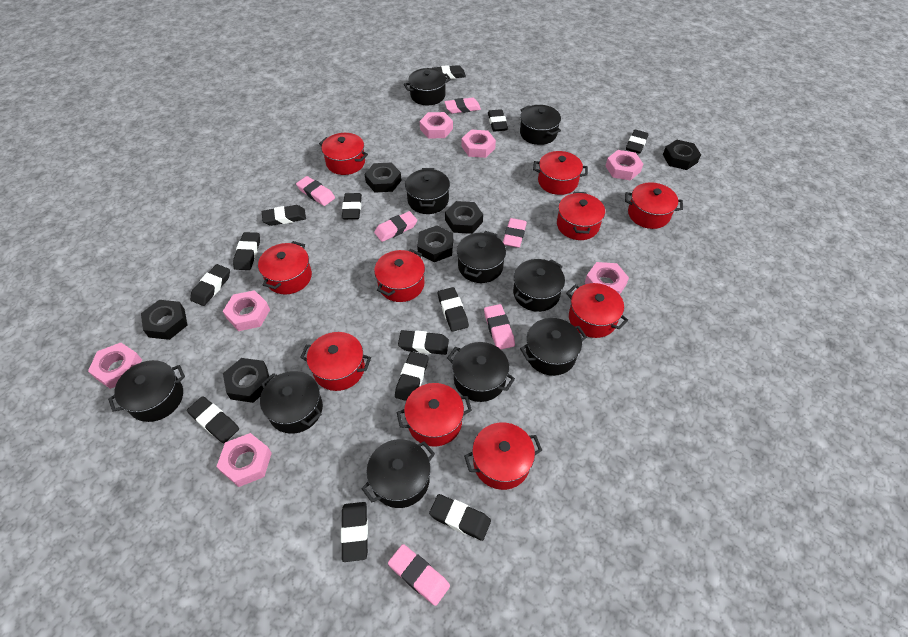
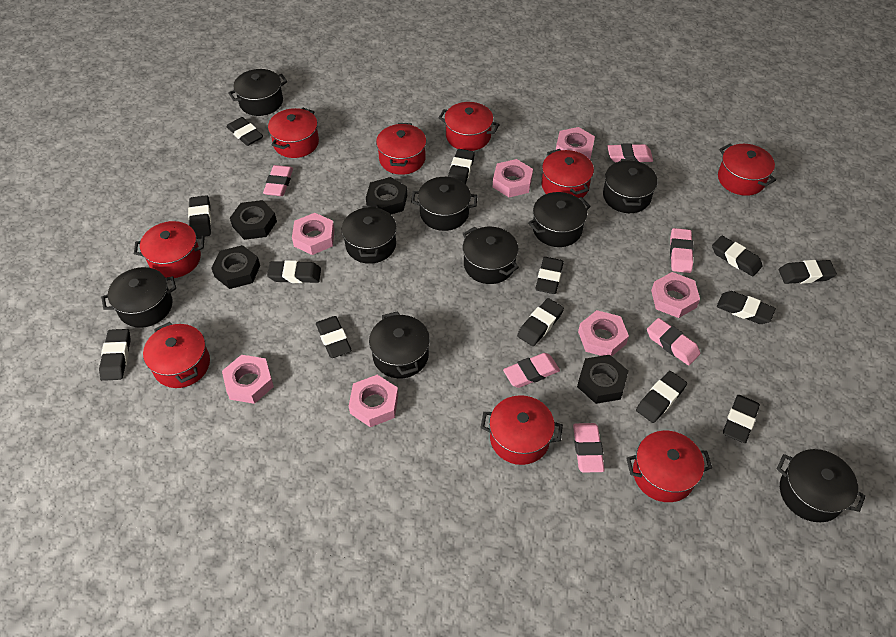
black nut: [141,300,188,340] [223,358,269,403] [365,162,402,193] [417,225,453,262] [445,201,483,234] [663,140,701,170] = 6 -> [211,245,260,289] [230,200,277,240] [366,177,407,214] [577,355,628,404] = 4
black pot: [108,360,185,422] [260,371,323,434] [361,439,435,508] [404,68,451,105] [405,168,450,214] [447,342,515,402] [457,231,506,283] [513,259,565,312] [520,105,561,145] [520,318,587,376] = 10 -> [101,267,176,328] [228,69,287,116] [342,205,397,264] [369,311,430,378] [411,177,478,231] [463,226,519,284] [528,192,591,247] [603,159,658,213] [777,449,866,522] = 9
red pot: [258,241,312,294] [300,332,371,391] [319,133,368,175] [374,249,425,302] [397,383,472,447] [464,423,542,490] [533,151,588,195] [557,192,605,240] [566,283,628,338] [625,182,683,229] = 10 -> [134,221,205,278] [143,322,210,388] [268,108,319,158] [376,123,426,175] [439,102,500,151] [481,395,563,465] [542,149,594,198] [626,431,712,502] [718,144,776,196] = 9

